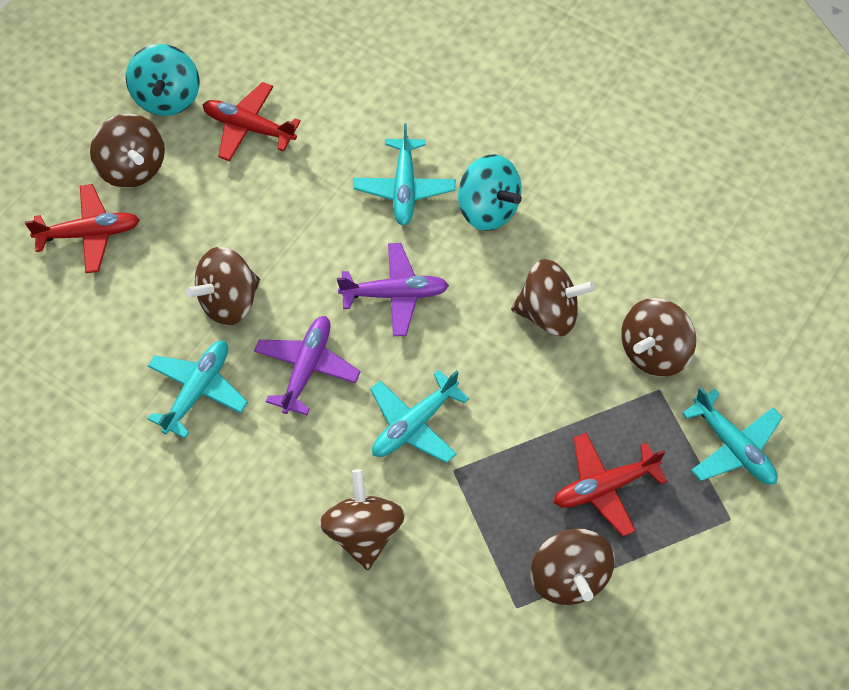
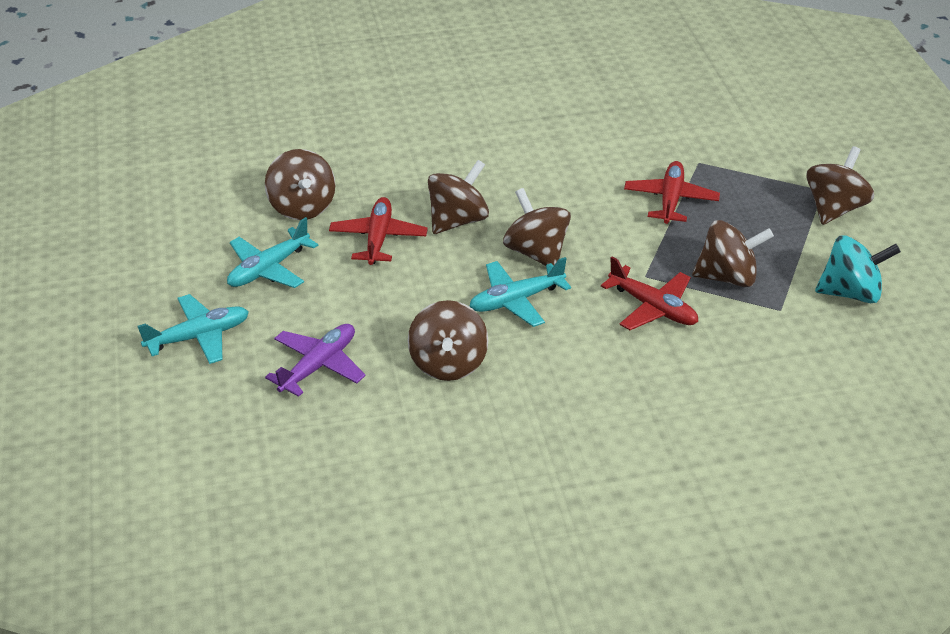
purple plane: [254,316,360,415] [337,243,449,336] = 2 -> [265,324,366,397] = 1
turquoise plane: [148,341,248,438] [353,123,455,226] [370,370,469,463] [682,387,783,485] = 4 -> [138,294,249,364] [227,217,318,288] [469,257,571,327] = 3
turquoise spinning top: [126,44,199,116] [458,154,522,231] = 2 -> [815,235,901,303] = 1

